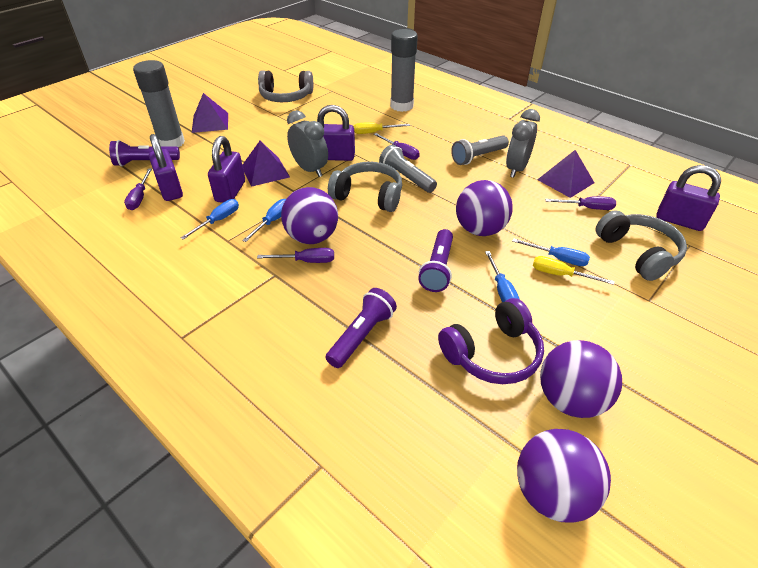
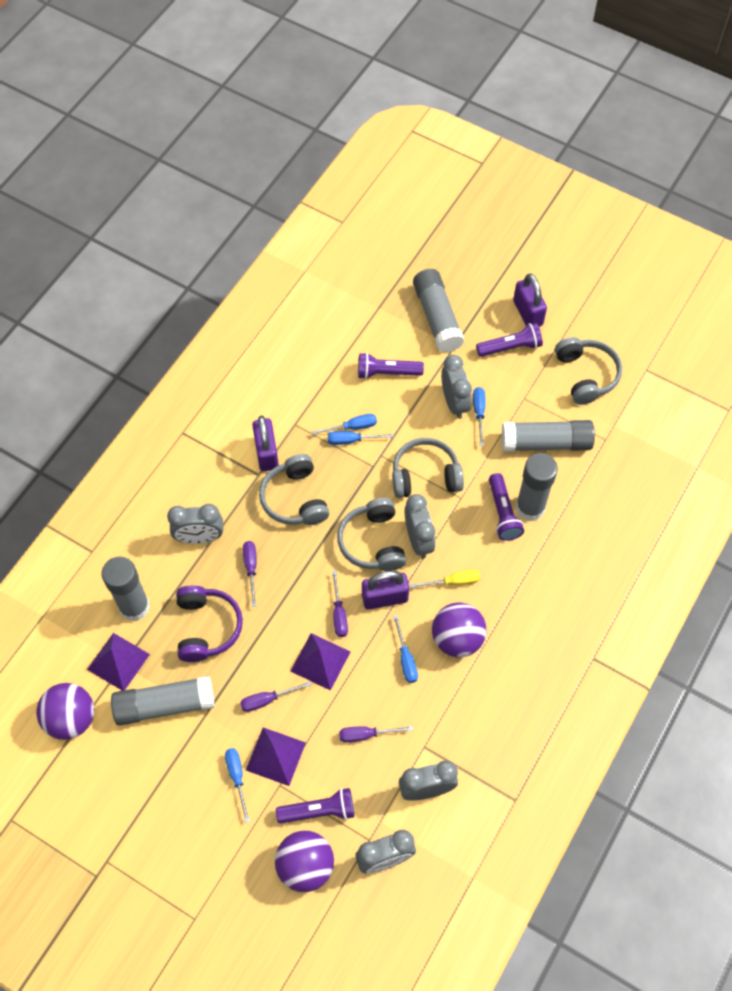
blue screwdriver: [180,199,239,240] [242,199,286,242] [485,251,520,302] [512,238,590,266] = 4 -> [225,748,250,823] [312,414,377,435] [328,431,394,445] [393,615,418,683] [473,387,486,446] = 5
grey clock: [287,110,328,177] [506,109,540,178] = 2 -> [167,504,223,544] [355,830,416,874] [399,760,458,801] [405,494,435,558] [441,355,472,419] = 5
grey flashlight: [379,145,437,193] [451,135,509,165] = 2 -> none = 0
grey glue stick: [133,60,185,147] [390,29,418,112] = 2 -> [101,556,150,622] [111,676,215,725] [413,269,464,352] [502,420,595,452] [516,453,558,521] = 5
grey headphones: [258,70,313,102] [328,162,402,212] [596,210,687,281] = 3 -> [259,454,329,525] [337,498,406,571] [392,438,464,498] [555,337,622,405] = 4
purple ball: [281,187,338,244] [456,180,513,236] [517,429,611,523] [540,340,622,418] = 4 -> [36,683,94,740] [275,831,334,892] [432,602,487,657] = 3
purple flashlight: [109,140,180,167] [325,288,397,368] [418,229,453,292] = 3 -> [276,788,354,824] [358,353,424,379] [476,323,543,357] [489,473,524,541] = 4
purple padlock: [149,134,183,201] [208,136,245,203] [317,105,355,161] [656,165,721,231] = 4 -> [252,415,279,472] [362,571,409,610] [513,273,547,327] = 3
yellow screwdriver: [353,122,410,134] [533,256,615,285] = 2 -> [411,570,480,588] = 1

